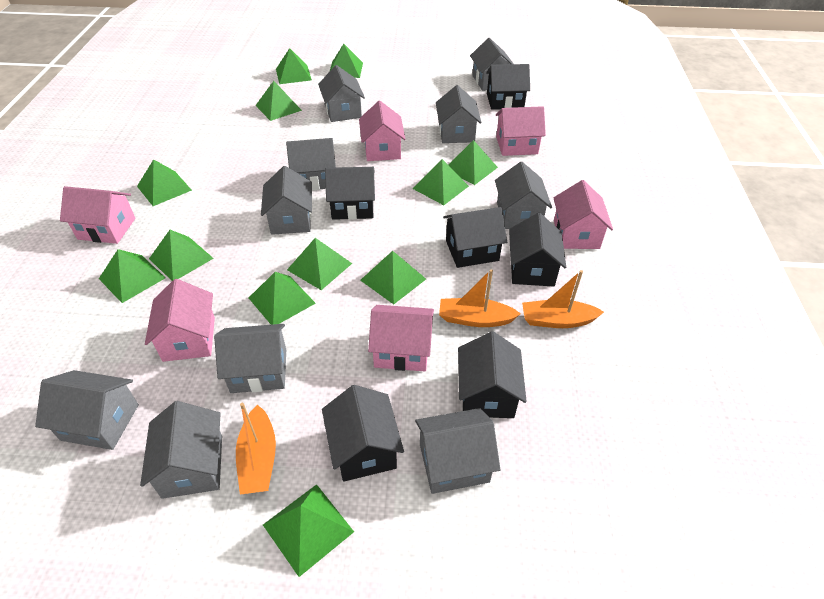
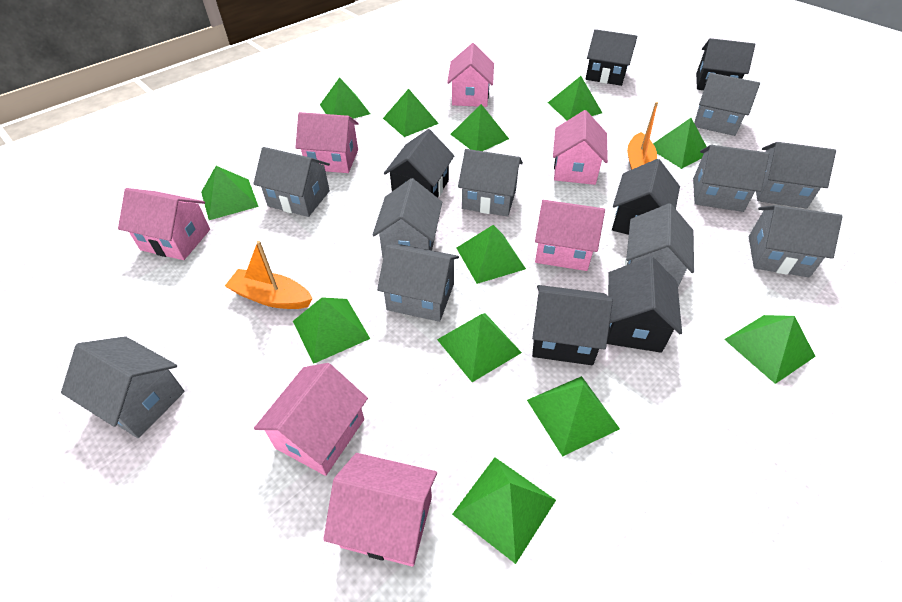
orange boat: [236,402,276,495] [439,269,521,327] [522,270,604,328] = 3 -> [225,241,313,309] [627,102,658,170] = 2
pink house: [60,186,135,244] [145,279,215,362] [359,101,405,161] [368,305,434,371] [496,106,546,156] [554,180,613,249] = 6 -> [118,188,210,260] [254,363,368,476] [295,112,358,173] [323,453,437,567] [447,43,494,107] [535,200,605,271] [553,110,608,185] = 7

